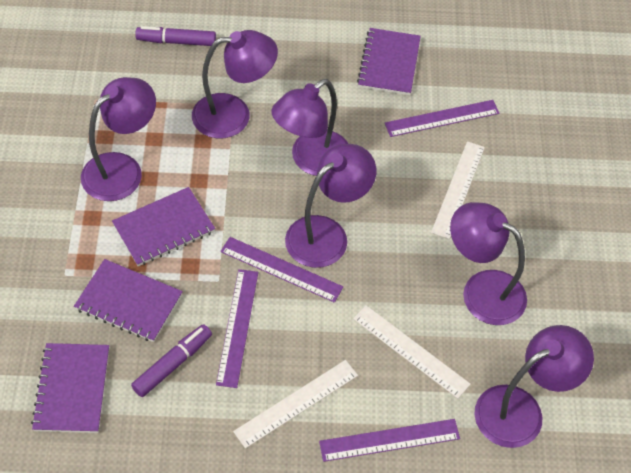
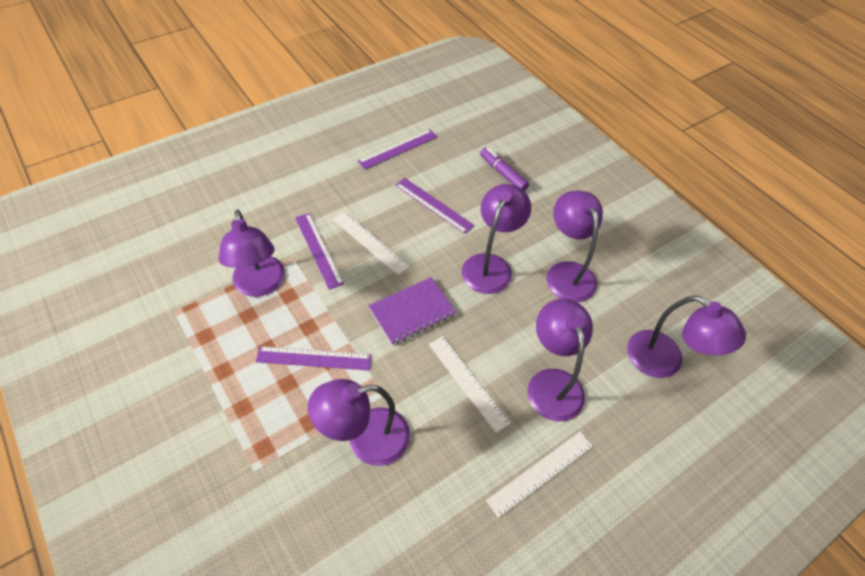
purple marker: [131,324,212,397] [135,26,216,46] = 2 -> [480,147,529,191] = 1
purple notebook: [31,343,109,433] [74,259,183,342] [112,187,215,266] [357,28,421,95] = 4 -> [368,277,457,345] = 1

